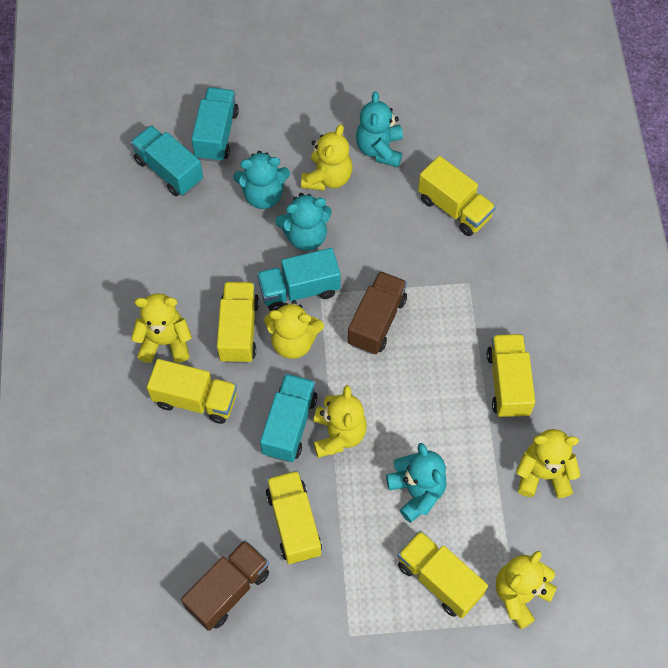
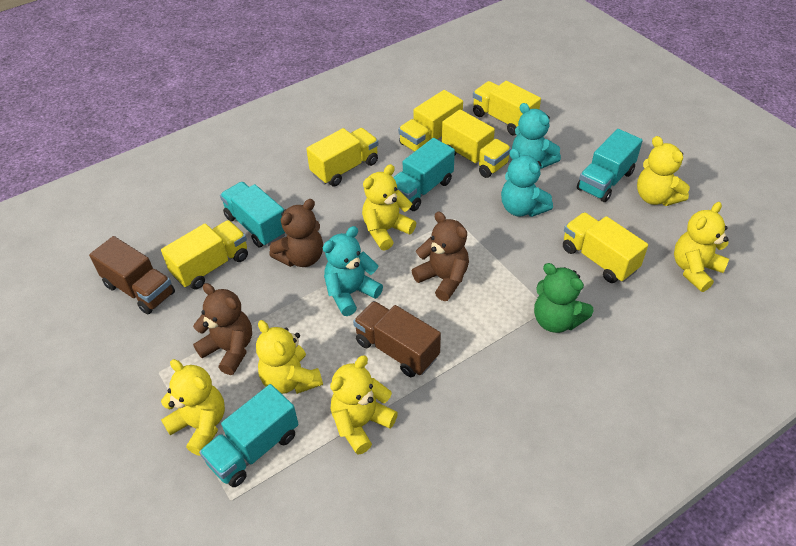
brown teddy bear: none = 0 -> [193,283,252,375] [269,199,323,267] [412,212,469,301] = 3
green teddy bear: none = 0 -> [534,263,594,333] = 1
turquoise teddy bear: [233,151,290,209] [275,193,332,251] [356,92,403,167] [386,443,447,523] = 4 -> [323,226,383,316] [501,148,553,217] [512,103,561,169] = 3

